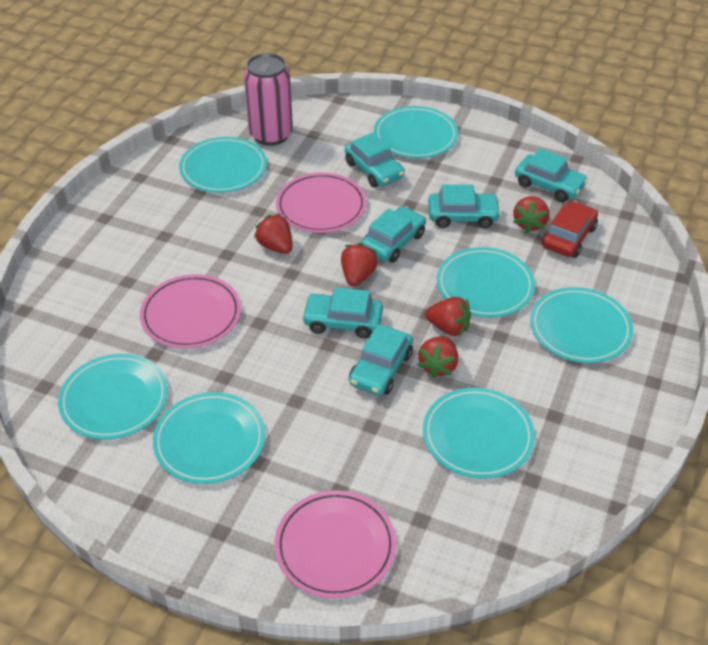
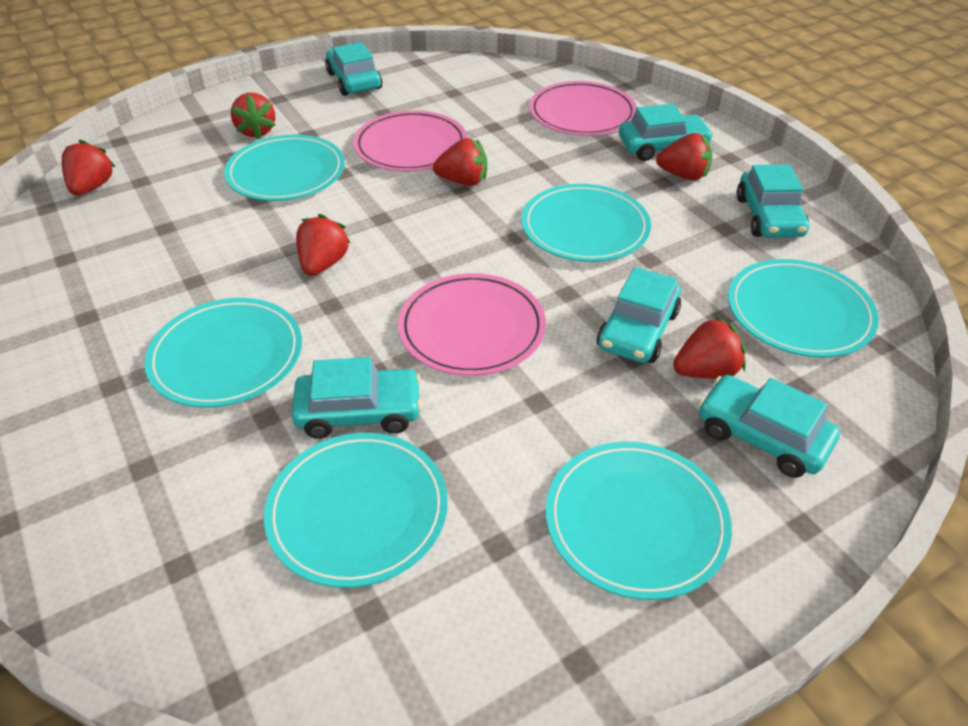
pink can: [244,53,293,146] = 1 -> none = 0
red car: [541,201,598,258] = 1 -> none = 0
red strawberry: [254,214,292,254] [341,243,378,287] [418,336,458,378] [425,297,471,336] [513,196,549,233] = 5 -> [62,140,115,195] [231,93,276,139] [296,214,350,276] [433,138,487,186] [656,133,712,181] [673,316,746,379] = 6
turquoise plate: [58,354,168,439] [153,392,265,484] [179,137,267,193] [374,106,458,158] [423,387,535,479] [437,247,535,317] [530,287,633,363] = 7 -> [145,298,302,407] [224,135,345,201] [264,433,448,588] [522,184,651,262] [546,442,732,600] [728,259,879,358] = 6

